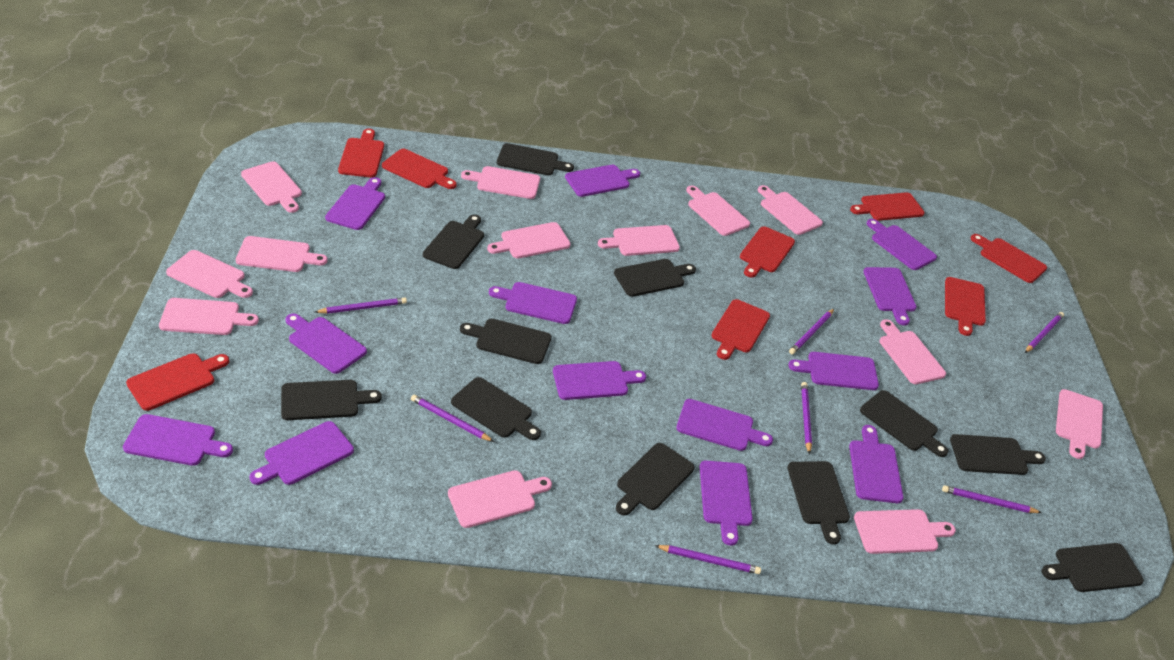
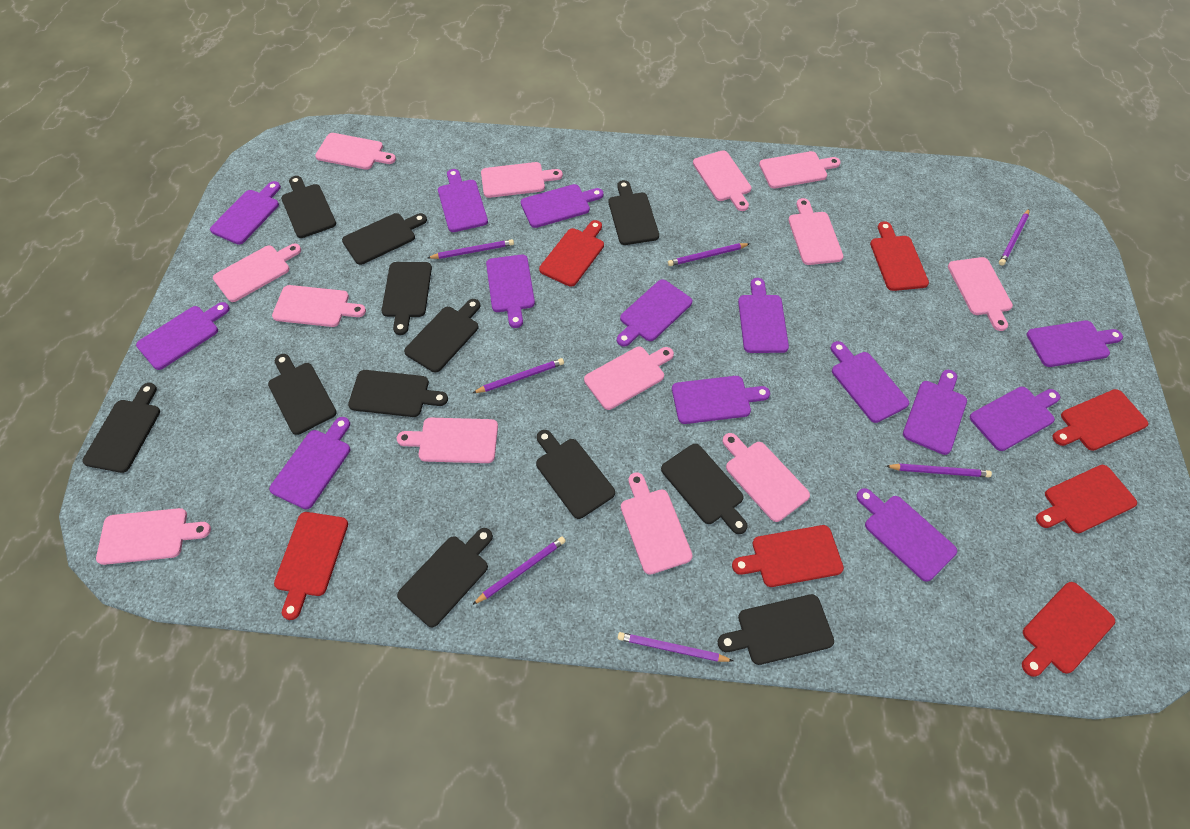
black cutting board: [281,380,382,420] [423,214,484,269] [451,377,541,440] [460,318,552,364] [497,143,574,175] [614,259,696,297] [616,443,695,516] [787,461,850,545] [860,390,948,457] [950,434,1046,475] [1042,543,1144,592] = 11 -> [82,383,160,473] [268,354,337,435] [281,176,336,238] [342,213,427,265] [348,370,448,417] [382,262,432,335] [397,528,493,627] [404,299,480,372] [536,430,615,519] [609,180,659,245] [661,444,748,534] [718,594,834,665] = 12
purple cutting board: [123,414,233,466] [250,421,354,485] [285,313,367,374] [325,177,385,230] [489,282,577,324] [553,361,646,400] [565,165,640,197] [676,399,773,451] [700,461,753,546] [788,352,879,390] [849,425,903,503] [863,267,916,326] [866,219,937,270] = 13 -> [136,302,230,370] [210,181,281,245] [269,417,350,509] [438,169,488,232] [486,254,535,328] [521,184,604,228] [617,279,693,347] [672,376,770,424] [738,278,789,353] [830,341,909,423] [856,488,957,582] [903,369,967,455] [970,387,1060,451] [1027,320,1123,367] = 14
red cutting board: [126,353,229,411] [338,129,384,178] [382,149,457,189] [711,299,770,360] [740,226,795,278] [850,192,925,221] [945,277,986,336] [971,234,1047,283] = 8 -> [274,512,348,620] [539,220,604,287] [732,525,844,587] [870,221,929,291] [1022,582,1115,677] [1036,465,1137,533] [1052,389,1148,451] = 7

